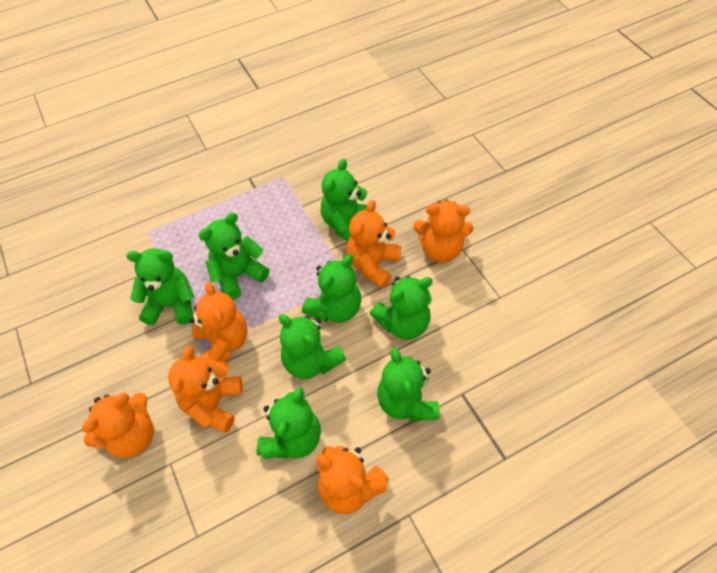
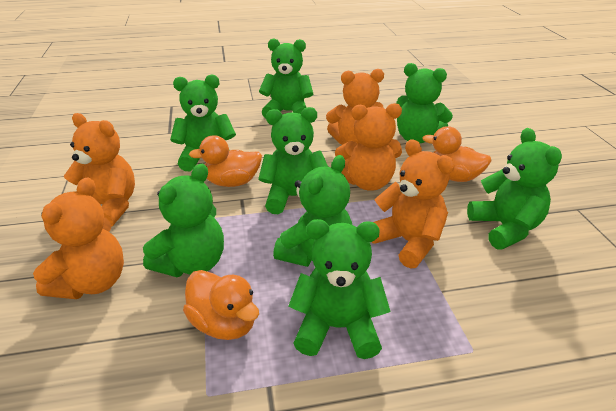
orange duck: none = 0 -> [183,270,259,340] [189,135,262,187] [422,126,492,182] = 3
orange teddy bear: [82,392,154,458] [168,345,243,433] [190,282,248,362] [316,446,389,514] [347,200,401,288] [413,200,473,263] = 6 -> [33,177,124,299] [63,113,135,227] [326,69,384,145] [335,103,402,191] [372,139,455,269] = 5

